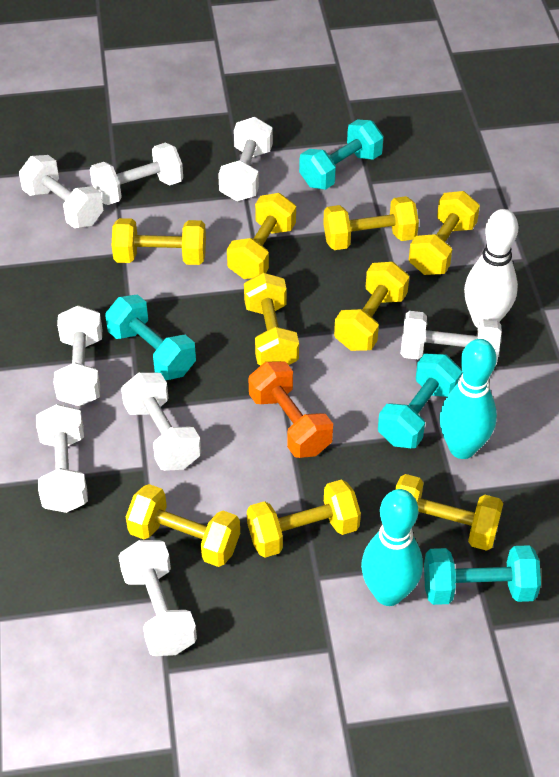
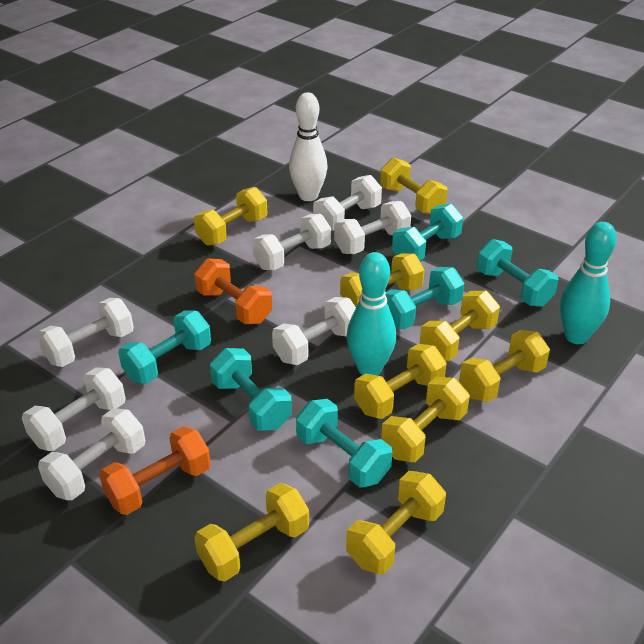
orange dumbbell: [249,361,333,458] = 1 -> [99,426,211,515] [195,258,272,324] = 2
turquoise dumbbell: [105,294,196,380] [299,120,384,190] [378,354,462,448] [424,545,541,605] = 4 -> [118,311,211,384] [210,348,292,431] [296,399,392,488] [385,267,465,329] [392,204,463,261] [477,239,559,307] = 6
white dumbbell: [19,155,103,228] [36,404,88,513] [54,305,102,406] [90,142,183,205] [118,540,197,656] [121,372,201,471] [218,117,273,201] [401,311,501,366] = 8 -> [22,367,126,451] [38,298,134,367] [38,408,145,500] [252,213,331,270] [272,297,356,365] [313,175,382,231] [334,201,411,254] = 7

